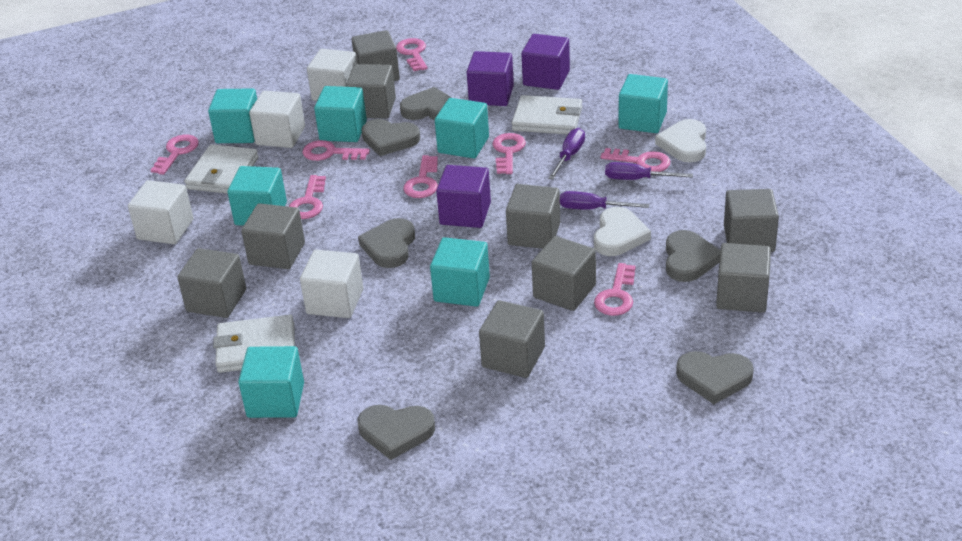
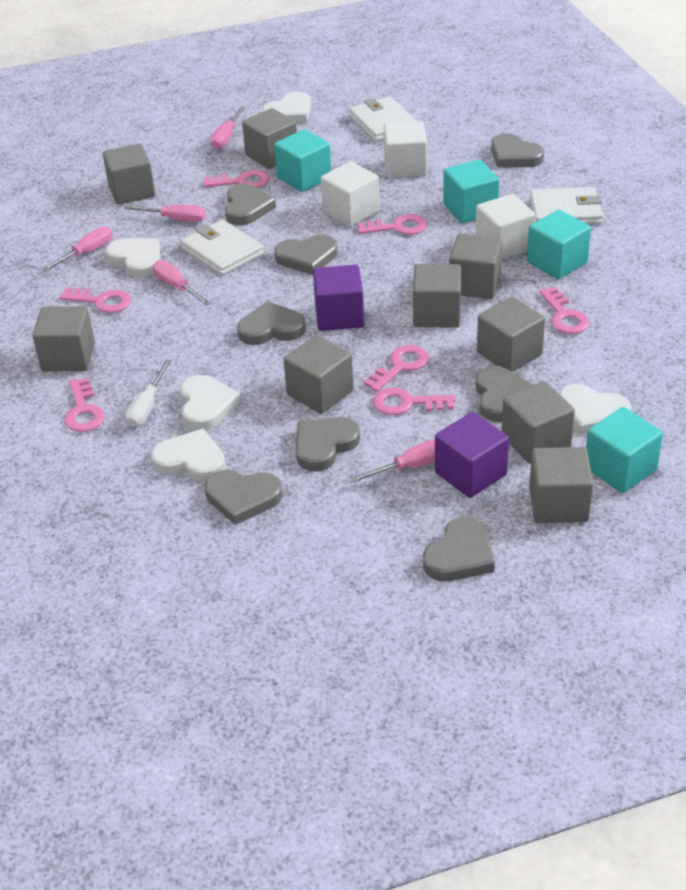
grey heart: [357,405,435,460] [358,218,415,268] [361,119,420,156] [400,87,452,120] [666,230,721,282] [676,351,754,404] = 6 -> [205,470,282,525] [225,183,276,225] [237,301,306,345] [275,235,338,275] [296,417,360,472] [423,517,495,581] [476,366,533,422] [491,133,544,168] = 8
pink key: [151,135,199,175] [289,175,326,219] [303,140,370,161] [396,38,427,71] [403,155,438,198] [493,133,526,174] [594,263,635,316] [600,148,670,172] = 8 -> [59,288,131,313] [64,378,105,432] [203,170,270,188] [357,214,427,235] [364,345,429,392] [373,388,456,415] [540,287,590,334] = 7
pink screwdriver: none = 0 -> [41,227,112,272] [124,205,205,222] [153,260,211,306] [210,107,245,149] [350,439,435,483] = 5
purple cube: [436,165,491,228] [467,51,514,106] [521,34,570,90] = 3 -> [313,265,364,331] [435,412,509,498] = 2
purple screwdriver: [548,128,585,179] [560,191,649,210] [605,162,693,180] = 3 -> none = 0
turquoise cube: [208,88,257,143] [227,166,287,226] [238,346,304,418] [314,86,367,142] [430,237,490,307] [435,98,489,158] [618,74,668,133] = 7 -> [274,129,331,192] [443,159,500,223] [527,210,591,279] [586,407,663,493] = 4
white cube: [128,180,194,244] [249,91,305,148] [300,250,363,318] [307,49,357,101] = 4 -> [321,161,379,227] [384,121,427,178] [475,194,536,260] = 3
white heart: [594,207,651,256] [655,119,706,162] = 2 -> [106,238,160,278] [151,428,226,482] [180,375,241,431] [262,92,311,123] [559,384,632,435] = 5
white screwdriver: none = 0 -> [126,360,171,427] = 1

